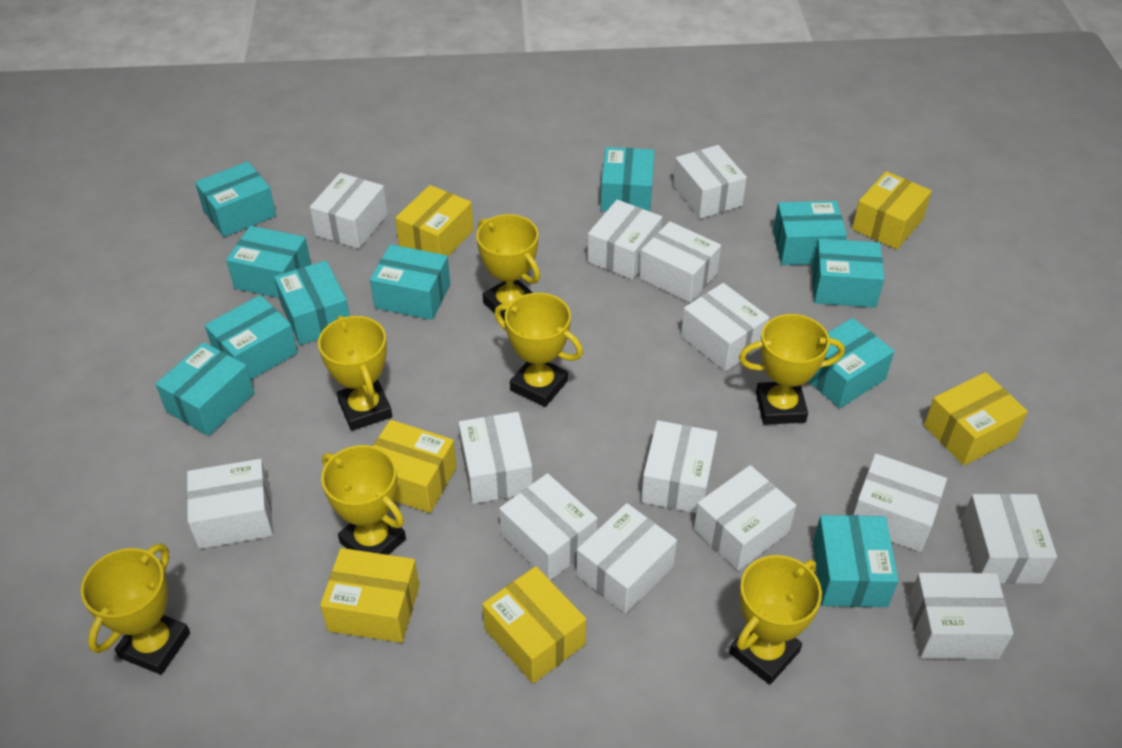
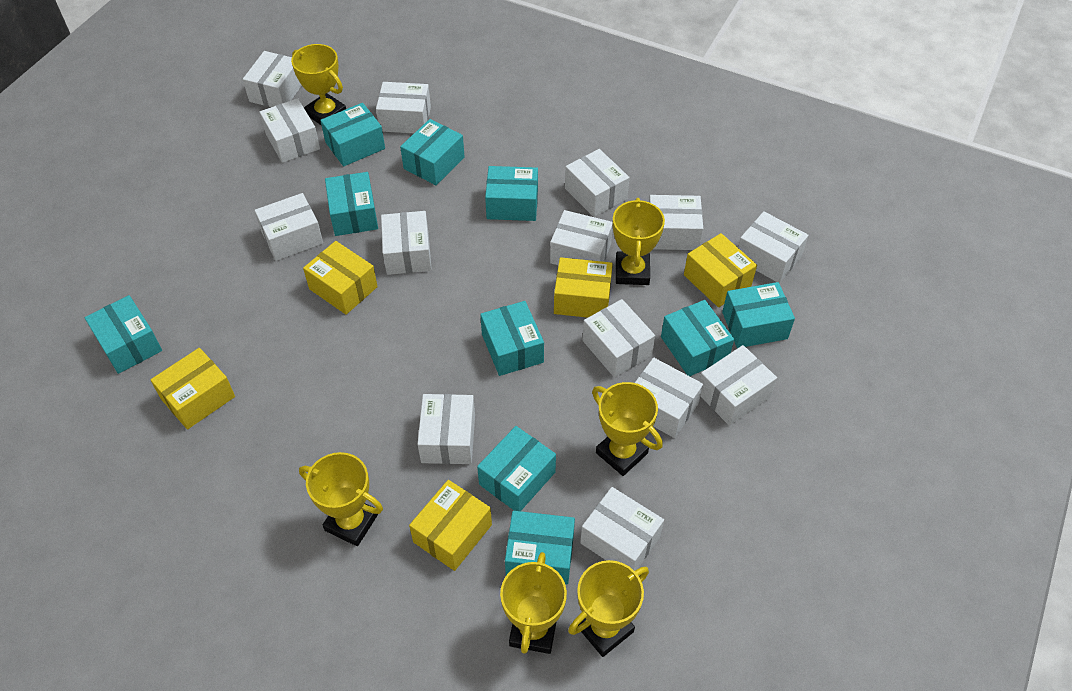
turquoise box: [155,342,255,436] [195,161,276,237] [205,295,298,379] [226,226,311,298] [274,261,350,345] [370,244,450,320] [601,147,654,211] [773,201,847,265] [808,318,894,408] [812,238,884,308] [813,515,899,607] = 11 -> [85,295,162,374] [320,103,385,167] [325,172,378,236] [400,119,465,185] [477,426,556,511] [480,301,544,376] [485,166,538,221] [505,511,575,584] [661,300,734,376] [722,282,795,348] = 10
yellow box: [320,548,419,643] [373,420,457,513] [395,185,474,256] [482,566,586,684] [852,171,932,249] [924,372,1028,465] = 6 -> [150,348,235,429] [303,241,378,315] [409,480,492,571] [554,257,613,318] [684,233,757,307] = 5
yellow trophy: [81,544,190,675] [318,316,392,431] [321,445,406,555] [476,214,540,321] [495,293,583,407] [729,555,822,685] [739,314,845,425] = 7 -> [291,44,346,126] [299,452,383,546] [500,552,567,654] [568,560,649,657] [592,382,663,476] [613,198,665,285] = 6

